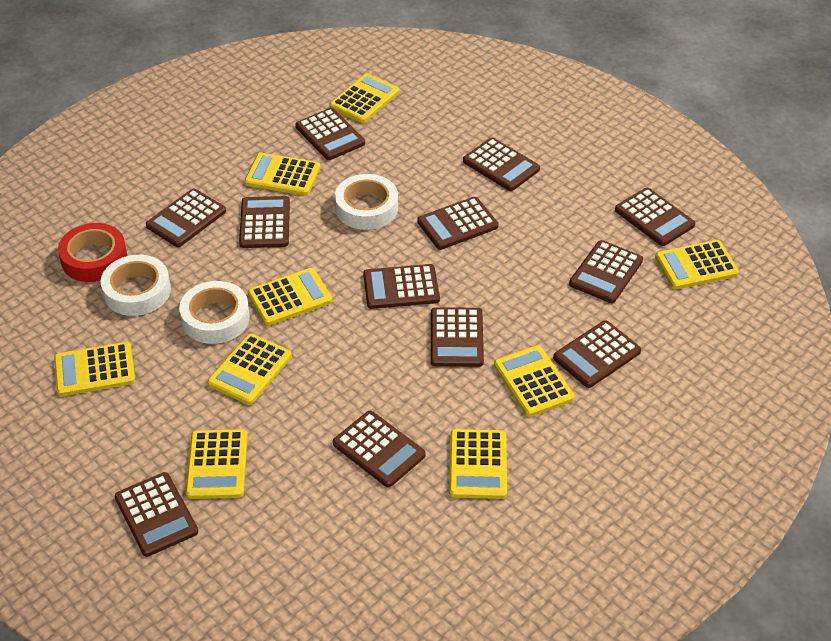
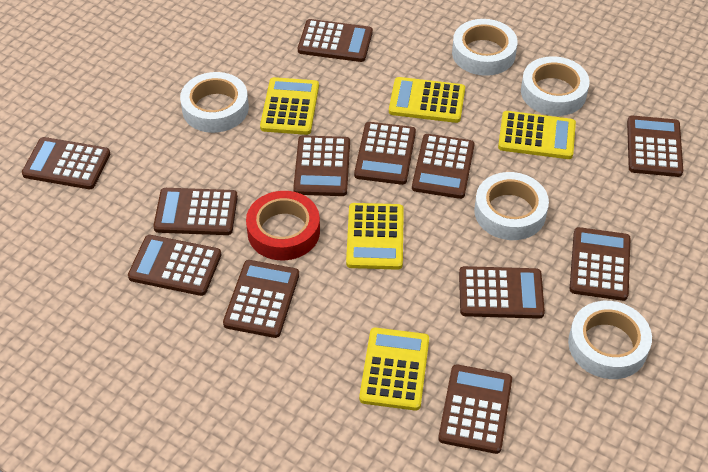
white tape: [101,255,171,316] [179,281,250,344] [335,174,398,230] = 3 -> [180,72,249,133] [452,19,518,76] [474,172,549,240] [521,56,590,116] [568,301,652,379] = 5
yellow calculator: [54,342,135,396] [185,429,248,499] [207,334,292,405] [244,153,321,196] [248,268,332,326] [330,73,400,123] [449,429,507,499] [494,345,575,417] [655,240,739,289] = 9 -> [260,77,319,135] [346,203,404,270] [359,328,429,410] [389,77,465,123] [498,111,576,159] = 5

